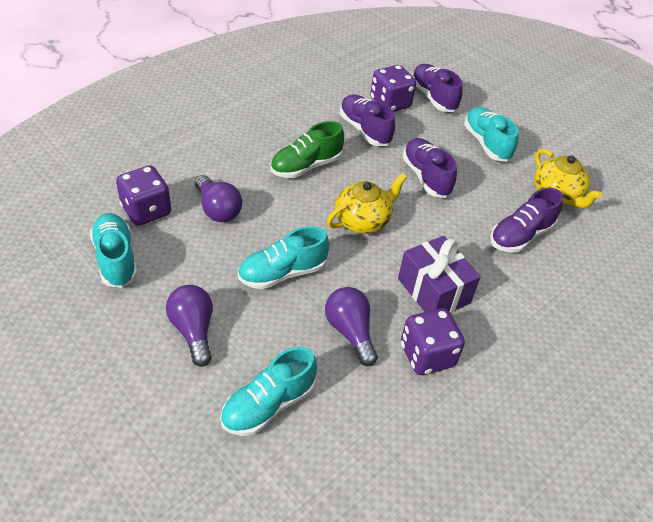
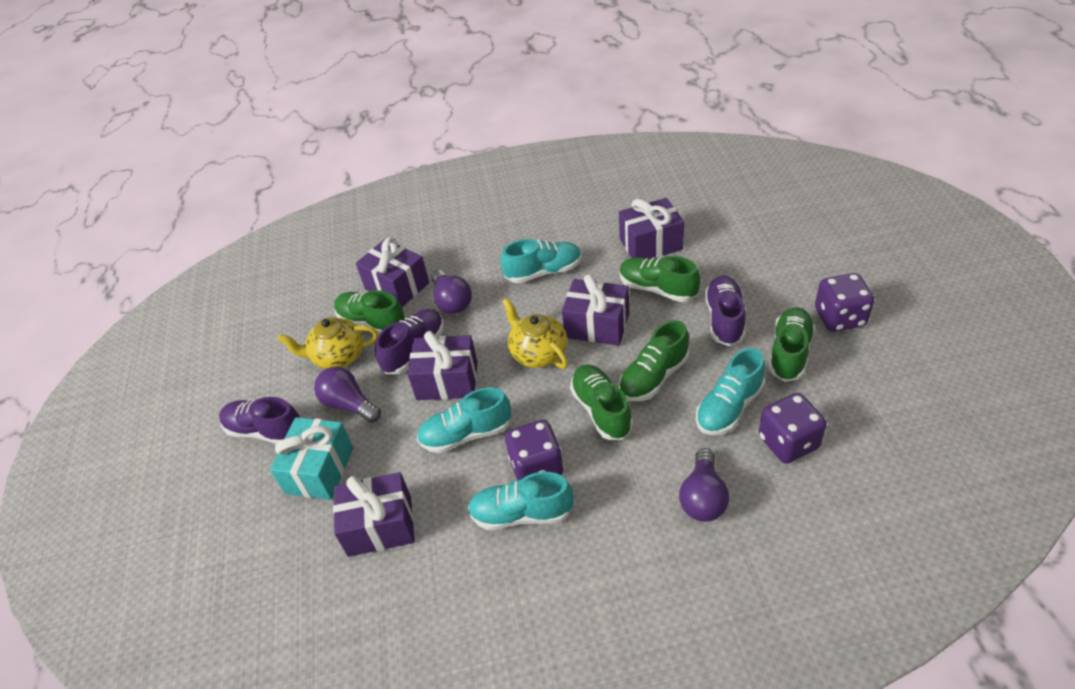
green shoe: [270,121,344,178] = 1 -> [334,290,405,334] [570,365,633,440] [619,256,700,302] [619,320,689,401] [769,307,815,382] = 5
purple gift: [398,236,481,313] = 1 -> [333,472,415,557] [356,237,429,307] [407,331,478,400] [562,274,629,346] [619,198,684,259] = 5
purple shoe: [340,94,395,146] [403,138,457,198] [412,64,463,112] [491,188,563,253] = 4 -> [219,397,300,444] [375,309,444,374] [705,275,746,346] = 3
turquoise gift: none = 0 -> [270,417,354,500] = 1

